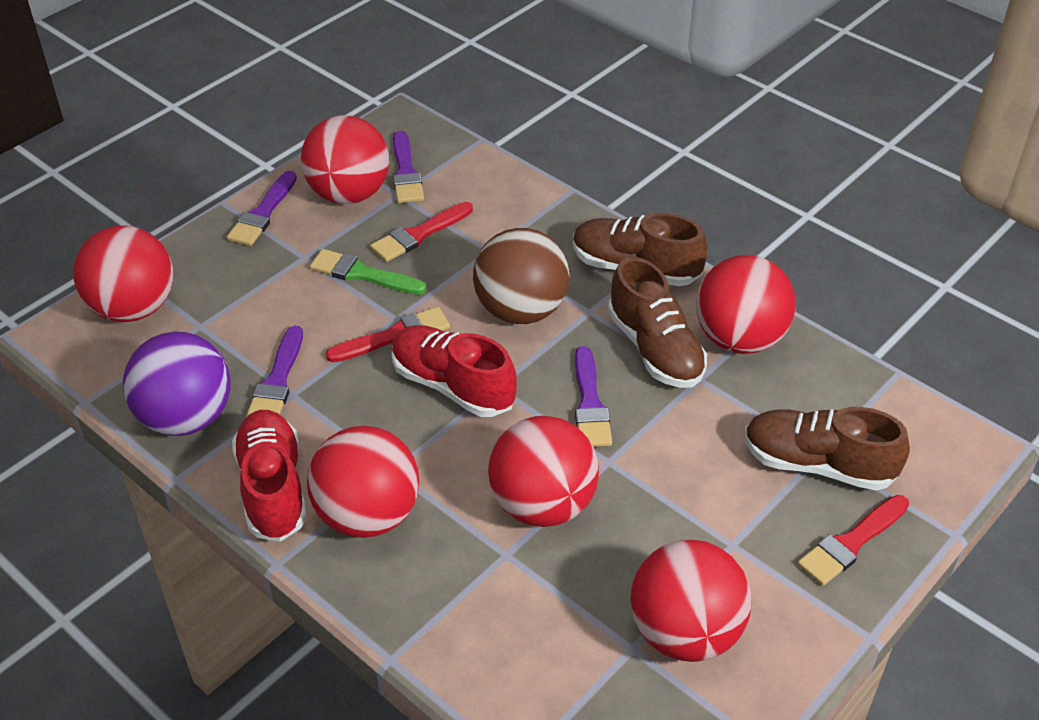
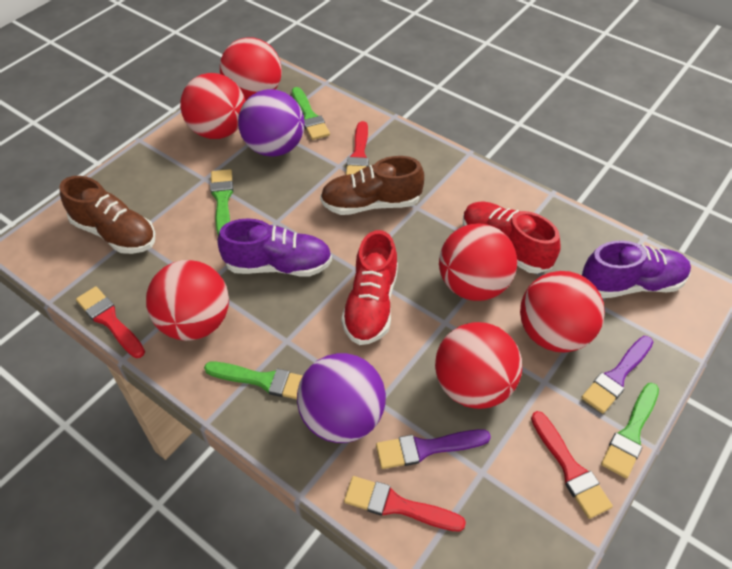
brown ball: [473,228,570,324] = 1 -> none = 0
brown shoe: [573,213,707,287] [608,257,707,388] [744,407,910,491] = 3 -> [59,176,155,254] [320,156,424,215] = 2
green brush: [310,249,427,295] = 1 -> [204,362,303,399] [210,169,233,236] [292,87,330,140] [601,383,659,479] = 4
purple ball: [123,332,230,436] = 1 -> [238,89,305,157] [297,353,386,443] = 2
purple brush: [227,171,297,246] [246,326,303,417] [393,131,424,203] [575,346,612,447] = 4 -> [376,429,491,469] [581,336,653,414] = 2
purple shoe: none = 0 -> [218,218,332,277] [582,241,691,298] = 2
red brush: [326,307,450,362] [370,202,473,262] [798,495,909,586] = 3 -> [76,286,145,358] [344,476,466,532] [346,121,369,175] [531,411,613,519] = 4

